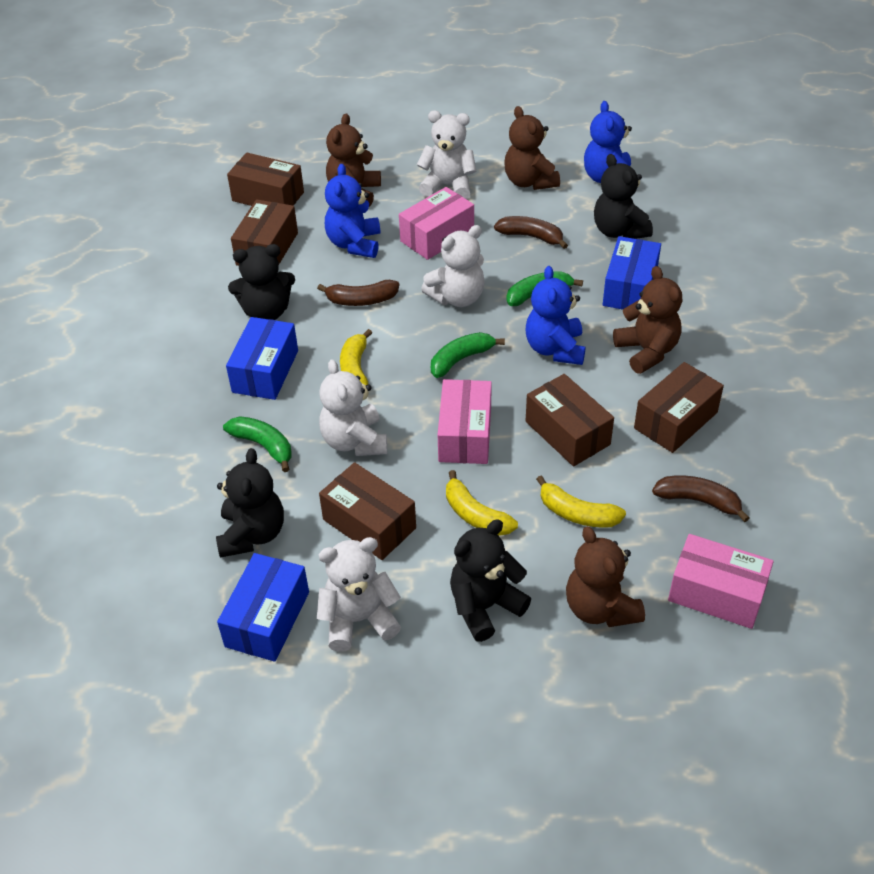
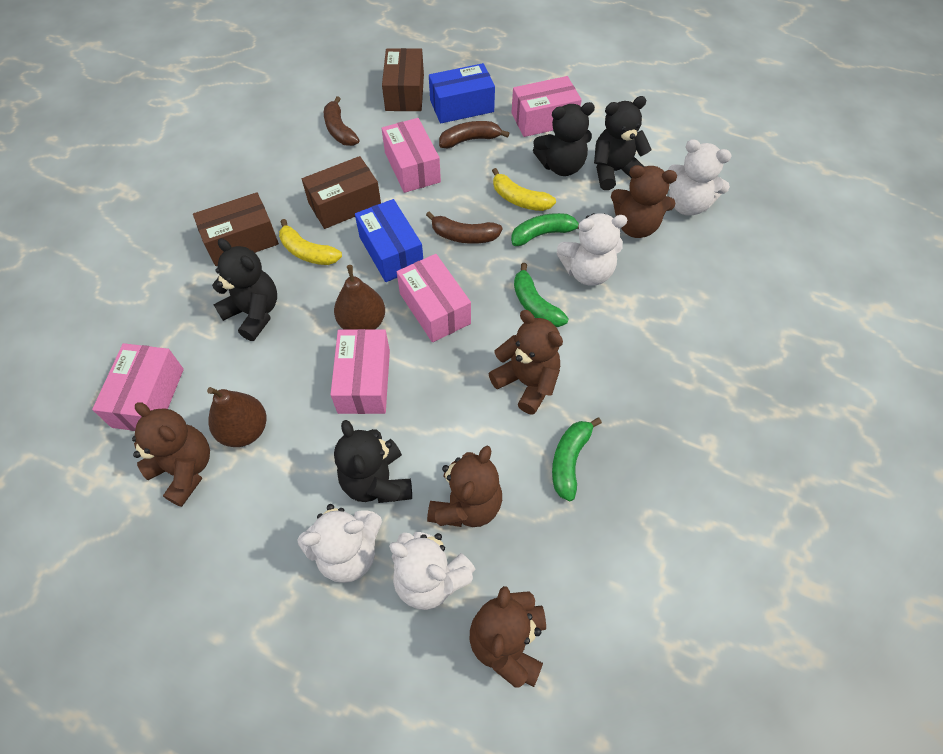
blue box: [217,553,309,662] [226,317,298,400] [603,236,661,310] = 3 -> [355,199,423,282] [429,63,495,124] = 2
blue teddy bear: [325,164,380,258] [526,266,586,365] [584,101,632,183] = 3 -> none = 0
brown box: [227,153,304,206] [231,199,298,266] [319,462,416,560] [526,374,614,467] [634,362,724,453] = 5 -> [193,192,279,266] [302,156,381,229] [382,48,424,111] = 3
brown pear: none = 0 -> [207,387,267,447] [334,265,385,330] = 2
brown teddy bear: [326,114,381,207] [504,106,560,190] [566,526,645,627] [613,266,682,374] = 4 -> [132,402,210,507] [427,446,502,527] [470,586,546,687] [488,310,563,415] [611,165,677,238] = 5
pink box: [399,187,474,260] [438,379,492,464] [668,534,774,629] = 3 -> [92,343,184,431] [330,329,390,414] [381,118,441,193] [397,254,471,342] [512,76,582,137] = 5
yellow banana: [340,329,372,385] [446,470,518,536] [536,476,626,528] = 3 -> [279,219,342,265] [492,168,556,211] = 2

